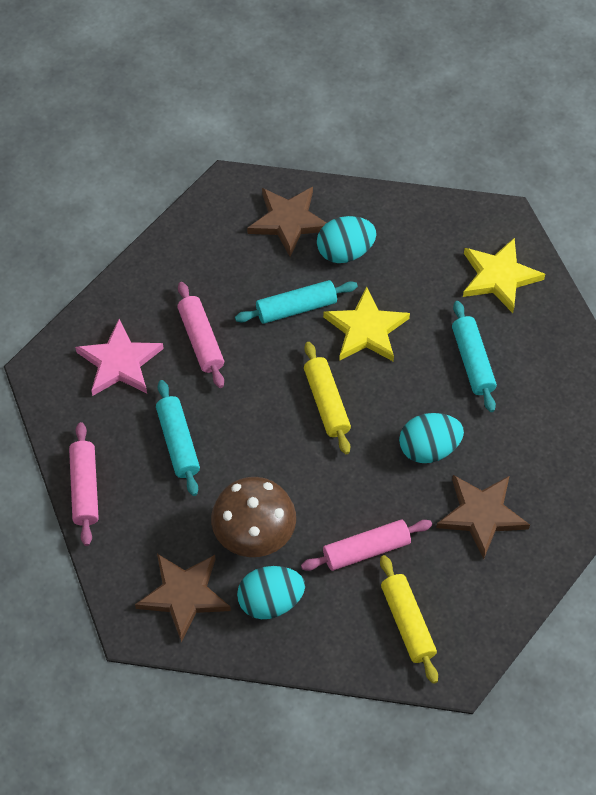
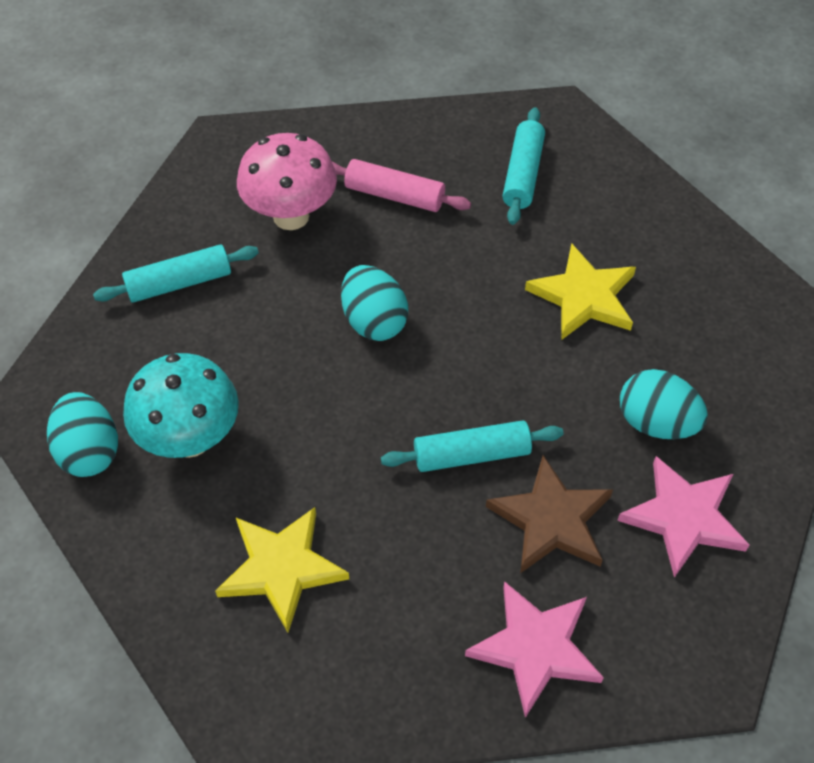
brown mushroom: [211,477,296,557] = 1 -> none = 0
brown star: [135,554,231,642] [247,187,327,257] [436,475,530,559] = 3 -> [486,455,613,573] = 1
pink mushroom: none = 0 -> [237,133,337,230] = 1
pink rolling pin: [69,422,99,546] [177,282,224,388] [301,520,432,571] = 3 -> [332,159,471,212] = 1
pink star: [75,319,164,396] = 1 -> [465,581,604,718] [617,456,749,578] = 2
turquoise mushroom: none = 0 -> [123,353,239,458] = 1
yellow rolling pin: [304,342,351,454] [380,555,438,684] = 2 -> none = 0

